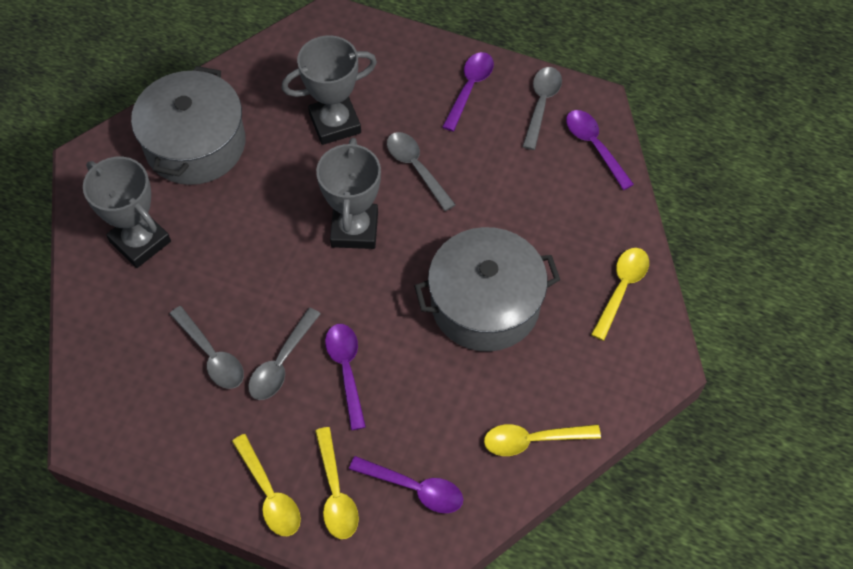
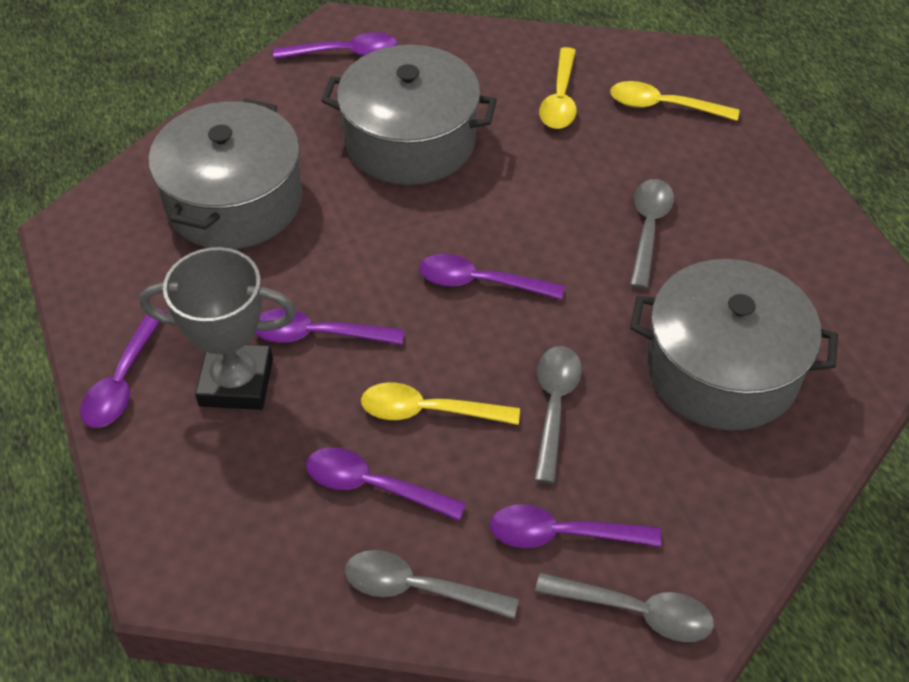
grey pot: [131,66,245,185] [414,227,560,352] = 2 -> [149,99,302,249] [321,45,497,185] [630,259,838,431] = 3
grey trophy: [83,157,171,268] [282,35,377,145] [316,138,381,249] = 3 -> [140,247,296,410] = 1
purple spoon: [325,324,366,430] [349,456,463,513] [442,52,494,131] [566,110,634,190] = 4 -> [80,309,166,428] [255,308,404,345] [273,32,398,59] [306,447,466,521] [419,254,565,300] [490,504,662,548] = 6
yellow spoon: [232,434,301,536] [315,427,359,539] [484,424,601,456] [591,248,649,341] = 4 -> [361,382,520,425] [539,47,577,129] [610,81,740,121] = 3

